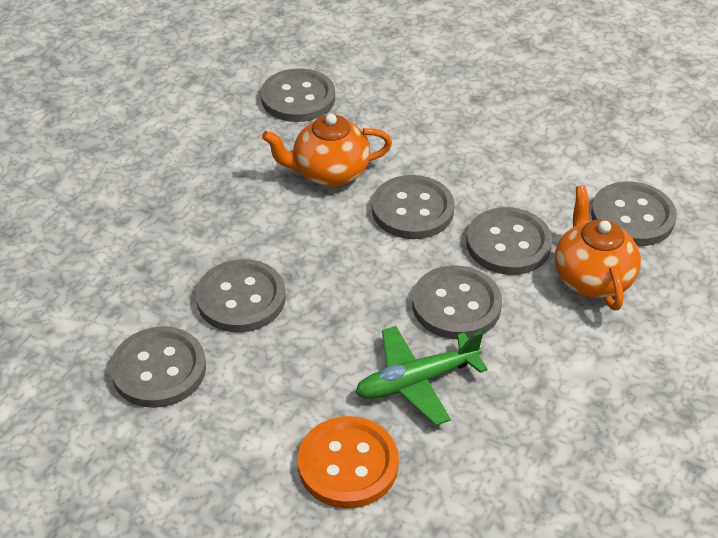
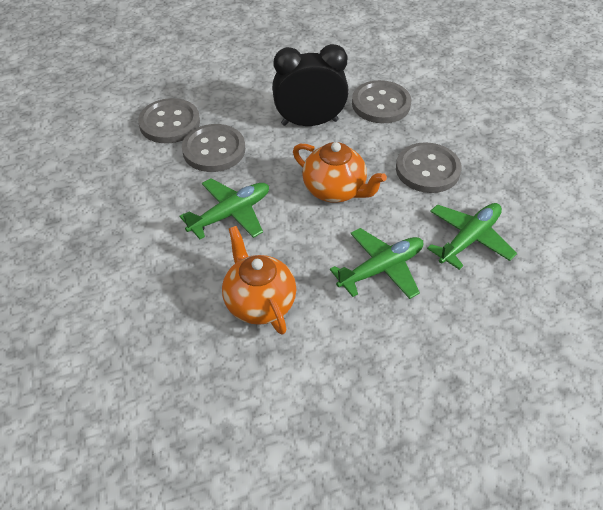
black clock: none = 0 -> [272,44,349,126] = 1
green plane: [355,326,488,426] = 1 -> [180,178,269,239] [330,228,423,299] [427,203,517,270] = 3
grey button: [110,326,206,408] [196,259,286,333] [261,68,335,122] [372,175,455,239] [412,265,502,339] [466,207,552,275] [591,181,677,246] = 7 -> [138,98,200,143] [182,124,245,172] [352,80,411,123] [396,142,462,193] = 4
orange button: [298,416,399,508] = 1 -> none = 0

